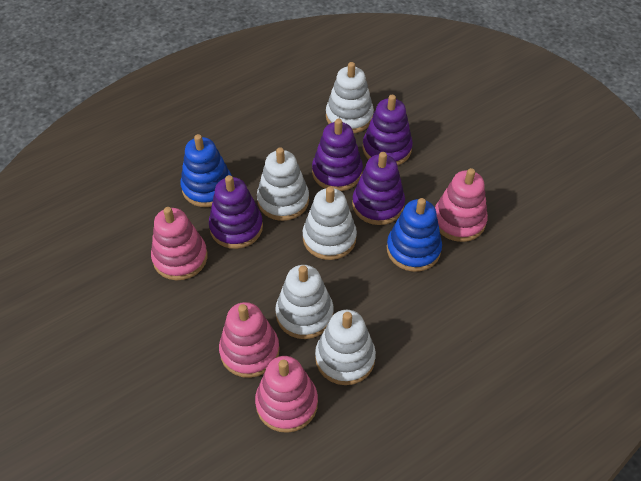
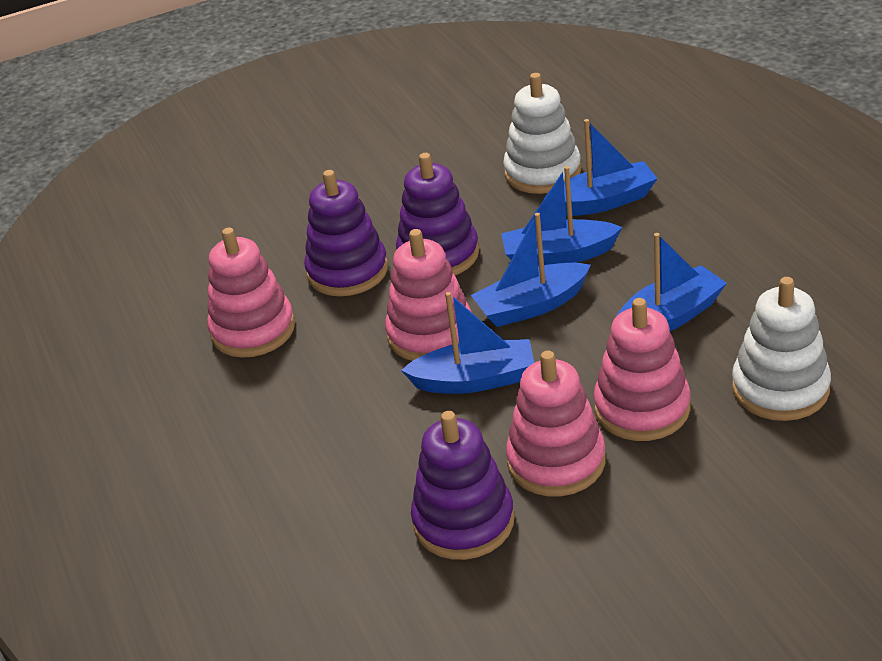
blue boat: none = 0 -> [401,292,534,394] [471,213,590,327] [501,166,622,266] [543,119,658,216] [616,233,727,332] = 5
blue stacking toy: [181,134,232,207] [387,198,442,272] = 2 -> none = 0
purple stacking toy: [209,175,263,249] [312,119,363,191] [352,152,405,225] [363,95,413,165] = 4 -> [304,170,388,296] [396,153,479,275] [411,411,515,560] = 3
white stacking toy: [257,148,309,221] [275,265,334,339] [303,186,357,260] [315,310,376,385] [326,62,374,133] = 5 -> [503,73,581,194] [732,277,831,421] = 2

